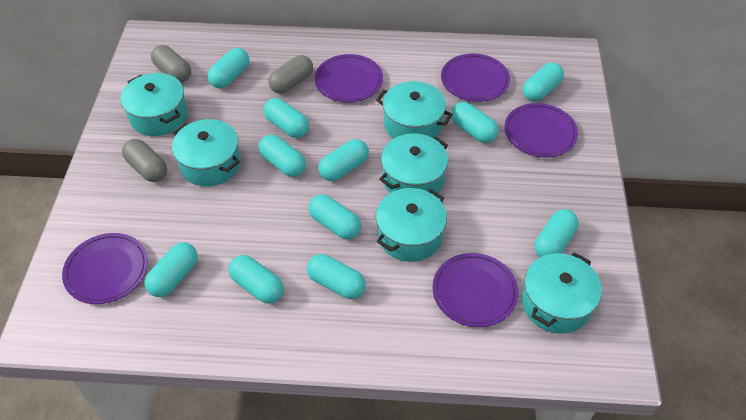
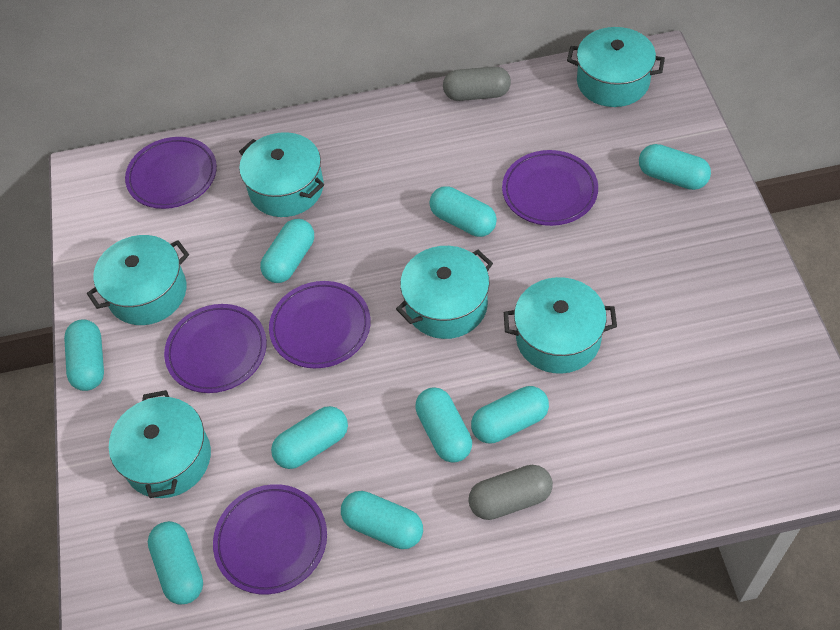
grey capsule: [122,139,167,182] [151,45,191,83] [268,55,313,94] = 3 -> [443,66,511,101] [468,465,553,520] = 2
turquoise capsule: [144,242,198,297] [208,48,249,88] [229,255,284,304] [258,135,306,177] [263,98,309,138] [307,254,366,299] [308,195,361,239] [318,139,369,181] [451,102,499,143] [523,62,564,101] [535,209,579,257] = 11 -> [64,319,104,391] [148,521,203,605] [260,219,314,283] [271,406,348,469] [341,491,423,549] [415,387,472,463] [429,186,497,237] [471,386,549,443] [639,144,711,190] = 9

